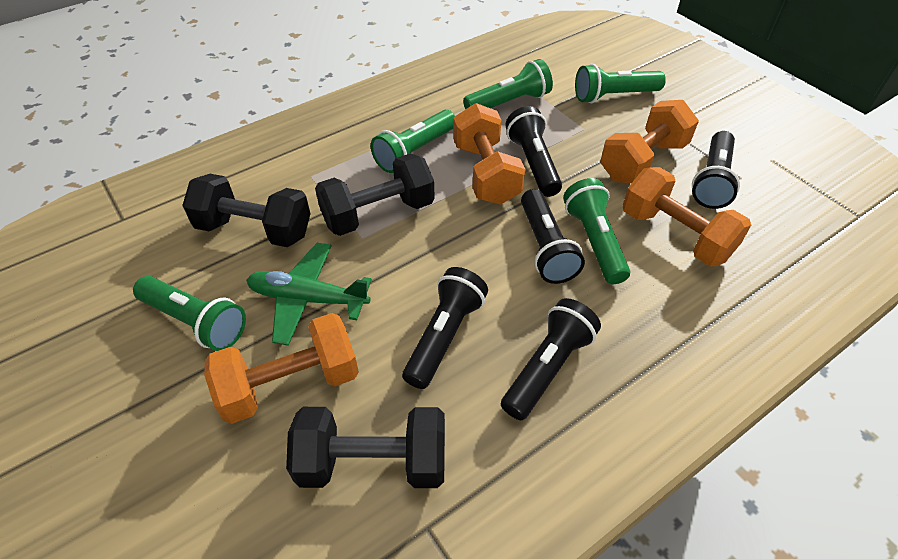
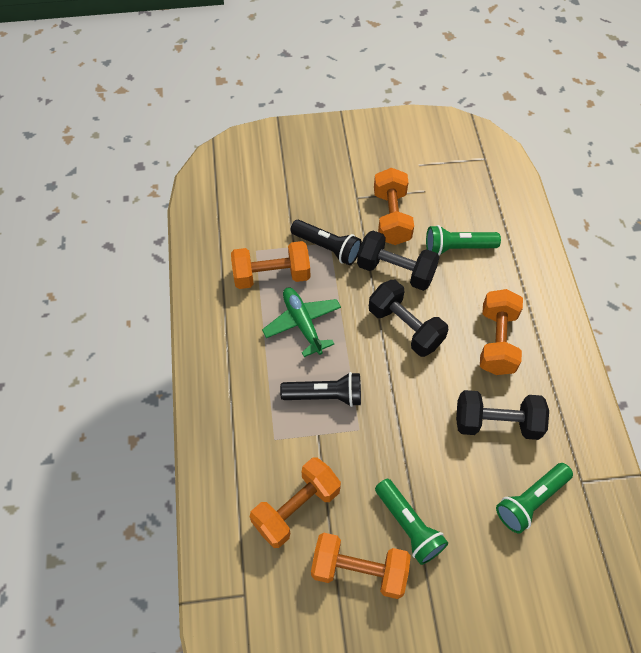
black flashlight: [402,267,488,389] [501,298,601,420] [505,106,562,197] [521,189,585,284] [692,131,740,209] = 5 -> [280,372,361,407] [290,220,362,265] = 2
green flashlight: [133,276,246,351] [371,110,455,173] [463,59,553,109] [563,178,630,284] [575,64,666,103] = 5 -> [375,479,448,565] [426,225,501,255] [496,463,573,533] = 3
orange dumbbell: [204,313,359,424] [453,103,525,205] [600,100,699,183] [622,167,751,267] = 4 -> [231,241,310,289] [250,457,341,548] [311,533,411,599] [374,168,414,245] [480,289,523,375] = 5

